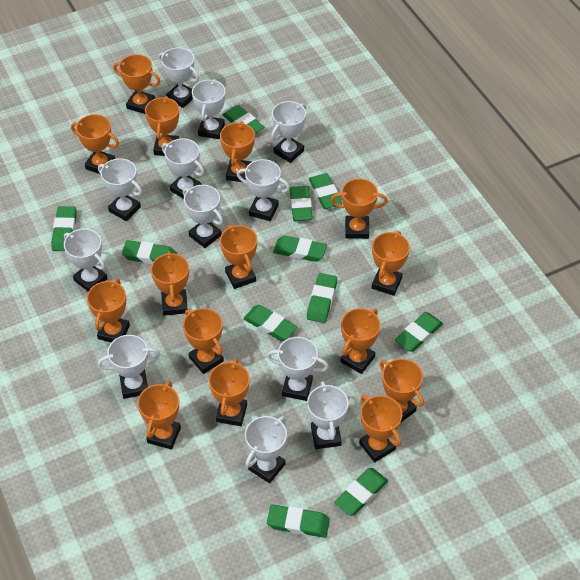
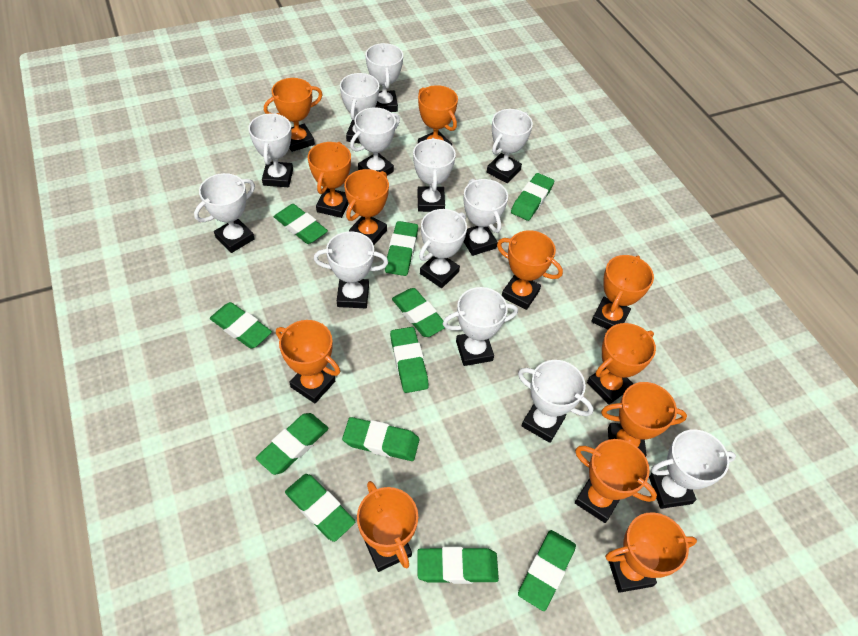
orange trophy: [71,114,119,174] [87,279,130,342] [113,54,161,114] [138,381,181,450] [145,96,179,156] [151,251,189,316] [183,308,224,374] [209,359,250,426] [220,121,255,182] [220,225,257,289] [331,178,388,239] [341,308,381,374] [359,395,402,462] [372,231,410,296] [380,358,424,422] = 15 -> [264,78,323,152] [276,320,340,403] [308,142,351,218] [344,169,389,245] [357,481,418,572] [418,85,458,146] [497,230,563,310] [575,439,657,523] [587,323,656,405] [591,255,654,329] [601,382,687,457] [605,512,697,593] = 12
white trophy: [64,229,108,292] [98,158,142,221] [98,335,161,399] [158,47,199,108] [162,138,204,199] [183,185,223,248] [192,79,226,139] [237,159,290,221] [245,416,287,483] [267,337,329,401] [271,101,306,163] [307,381,348,449] = 12 -> [194,173,255,253] [248,113,293,187] [314,231,388,308] [340,73,379,144] [350,107,400,176] [366,43,403,112] [413,138,456,212] [419,209,467,288] [442,287,518,366] [463,179,508,256] [487,109,533,183] [518,360,594,443] [649,429,736,509] = 13

